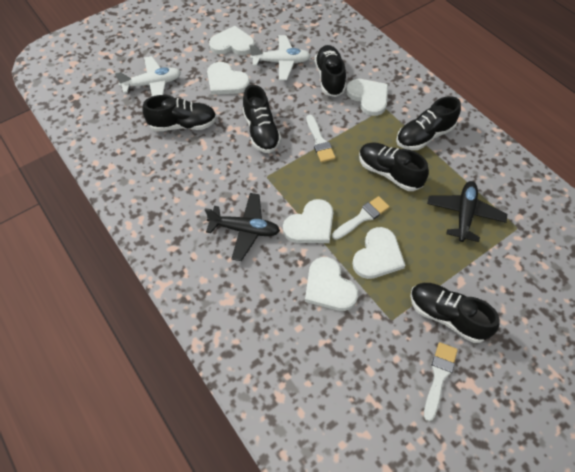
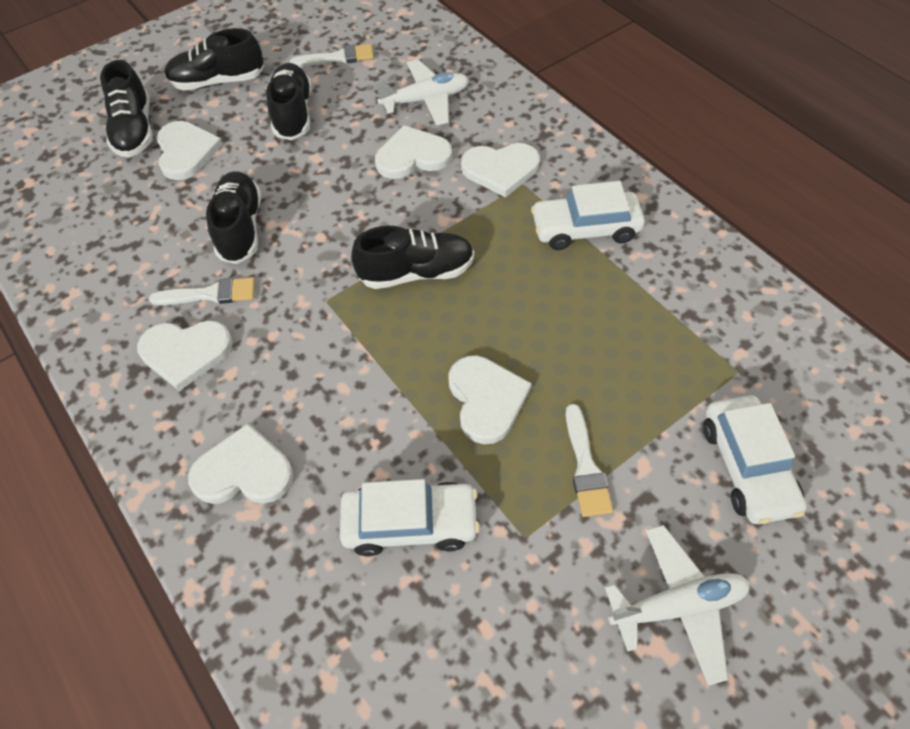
black plane: [205,193,280,261] [427,181,507,242] = 2 -> none = 0
black shoe: [142,95,217,131] [242,85,281,153] [314,45,346,97] [359,142,429,191] [396,96,461,150] [410,283,500,343] = 6 -> [100,60,153,157] [165,28,264,91] [206,171,261,264] [266,63,312,140] [351,226,474,289] = 5
white car: none = 0 -> [340,479,480,557] [531,181,645,250] [703,395,807,524] = 3

